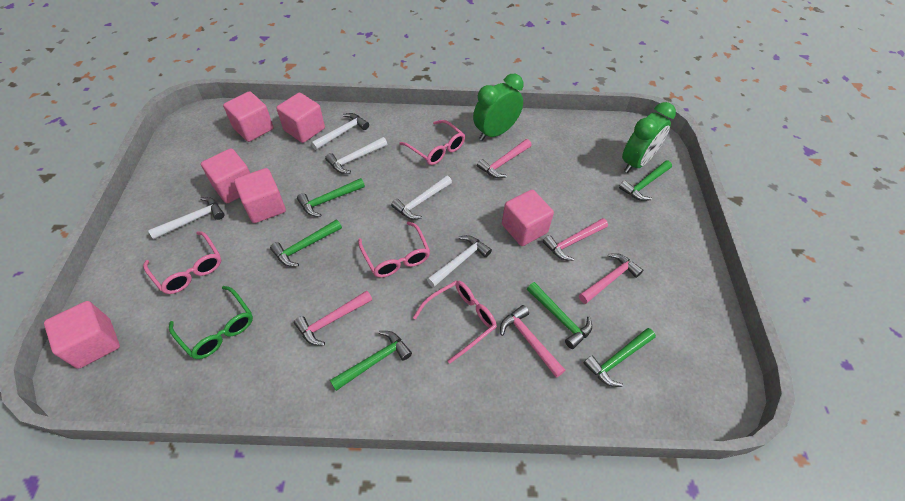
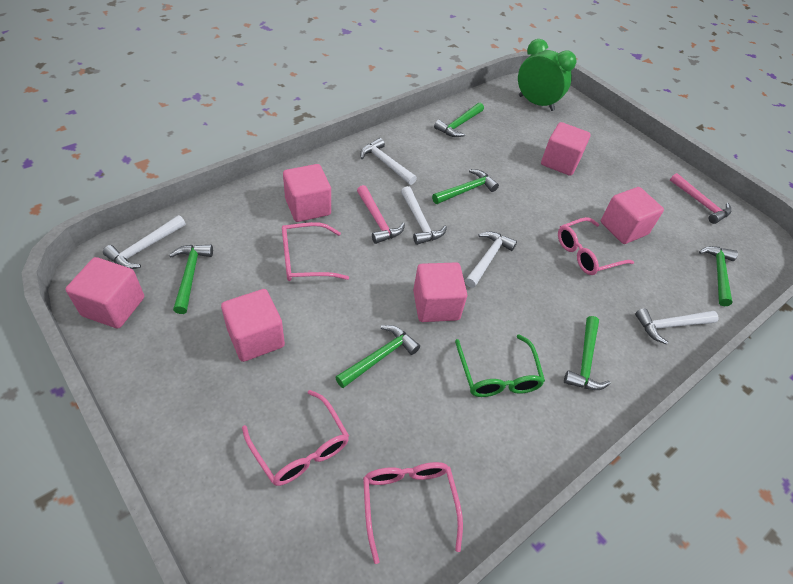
green clock: [473,74,524,141] [622,102,676,173] = 2 -> [518,39,576,111] = 1
pink hammer: [294,291,372,345] [477,139,532,178] [500,305,565,378] [543,218,608,261] [579,253,643,304] = 5 -> [357,185,405,244] [670,173,731,224] = 2

